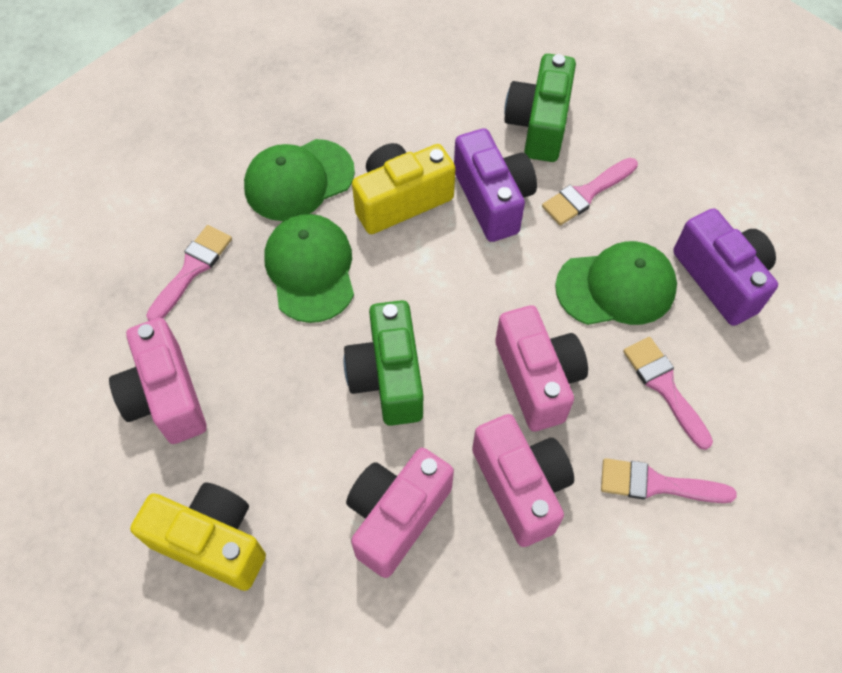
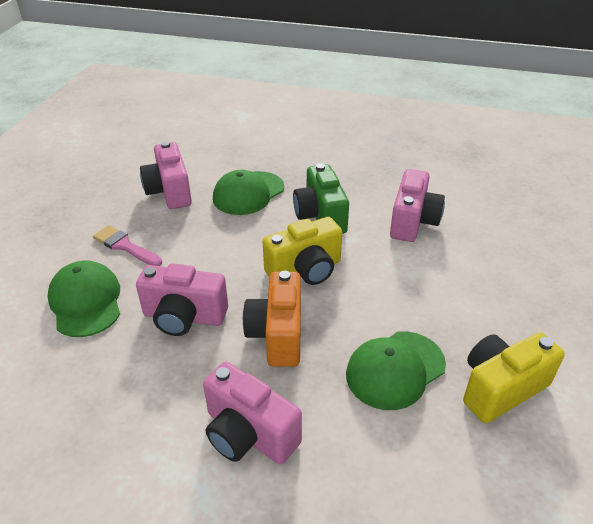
green camera: [344,300,423,426] [504,54,576,162] = 2 -> [293,163,349,234] = 1
orange camera: none = 0 -> [243,271,301,367] = 1
pink brush: [146,225,232,321] [542,158,638,225] [601,458,737,503] [623,337,713,450] = 4 -> [93,225,162,266] = 1
purple camera: [454,128,537,242] [673,208,778,326] = 2 -> none = 0

